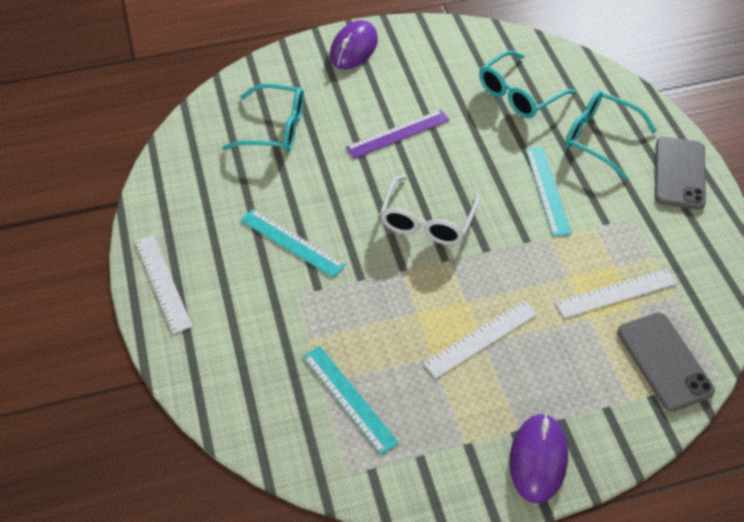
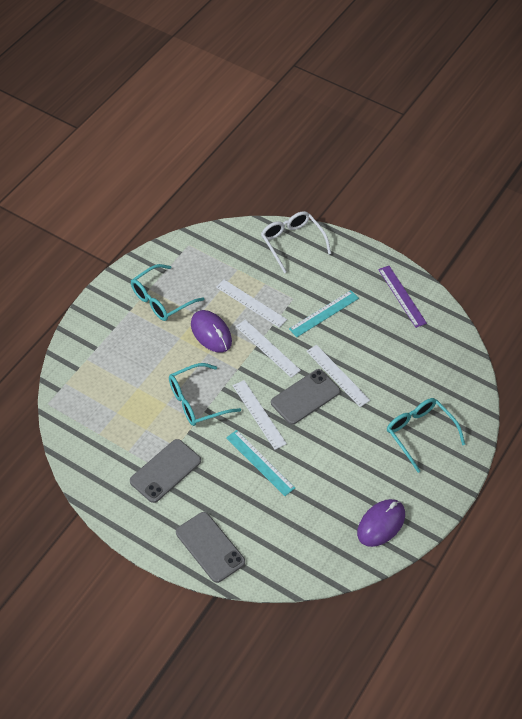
grey phone: [617,312,715,412] [655,137,706,210] = 2 -> [130,439,201,503] [176,512,245,583] [271,369,340,425] = 3
turquoise ruler: [240,209,346,278] [303,346,399,455] [525,147,572,236] = 3 -> [226,430,295,496] [289,290,359,337] = 2
white ruler: [135,235,192,334] [423,300,537,378] [555,268,677,318] = 3 -> [216,280,287,328] [233,380,287,450] [236,319,301,378] [306,345,370,407] = 4

